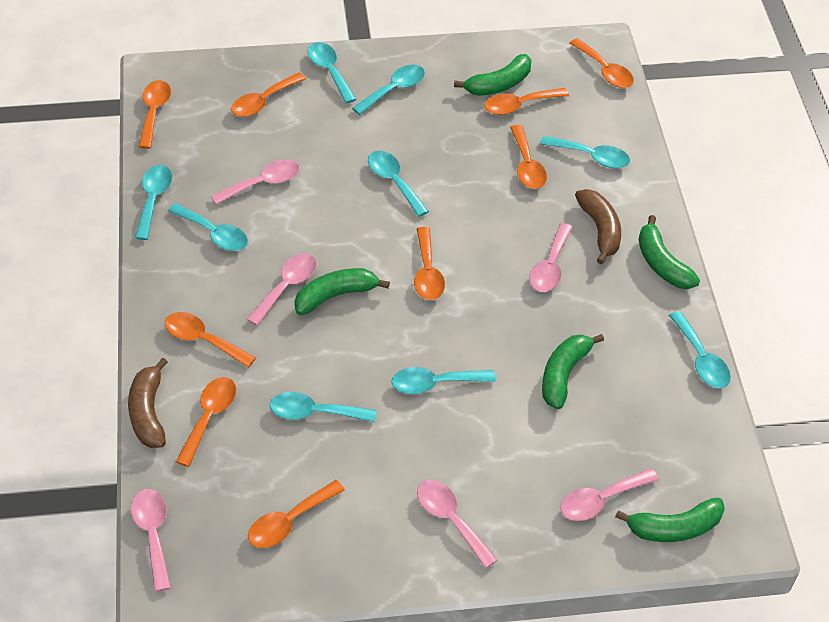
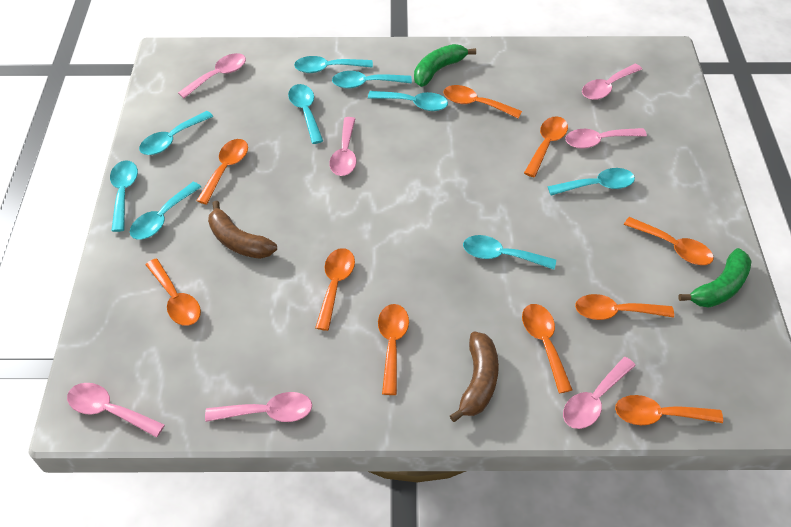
green banana: [294,268,390,315] [454,54,532,96] [542,334,604,409] [615,497,725,542] [638,215,700,289] = 5 -> [414,44,476,87] [678,248,752,308] = 2
orange spoon: [138,80,171,149] [165,312,256,368] [176,377,236,467] [231,72,306,117] [248,480,345,548] [414,227,445,300] [484,88,569,115] [510,125,547,189] [569,38,634,88] = 9 -> [146,259,201,326] [196,139,248,205] [315,248,355,331] [378,304,409,395] [443,85,522,119] [522,304,572,393] [524,116,568,177] [575,294,674,320] [615,395,723,425] [624,217,714,265] = 10
pink spoon: [131,489,171,592] [211,160,300,205] [247,253,316,326] [417,480,497,568] [529,223,573,292] [561,468,659,521] = 6 -> [67,383,165,438] [178,53,246,98] [205,392,312,422] [329,117,356,176] [563,357,636,429] [565,128,647,149] [582,64,642,100] = 7

